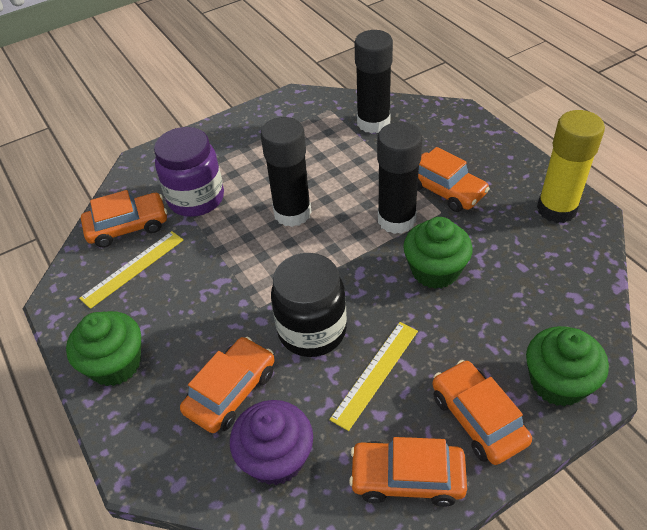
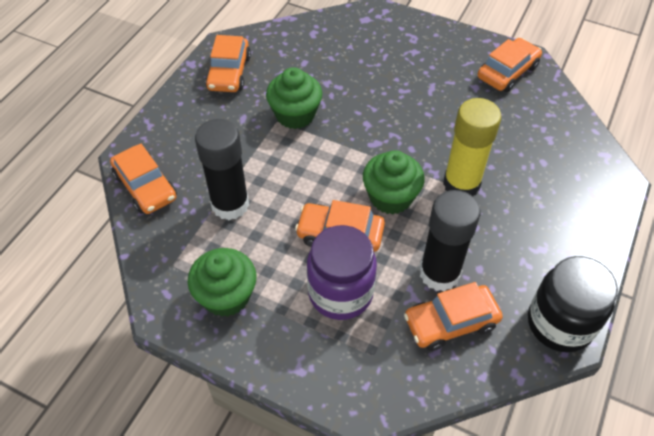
black glue stick: [261,117,312,227] [355,30,393,134] [377,122,422,234] = 3 -> [195,119,249,220] [420,190,481,291] = 2
purple cupcake: [230,400,313,485] = 1 -> none = 0
yellow ruler: [79,231,183,309] [329,322,418,431] = 2 -> none = 0

